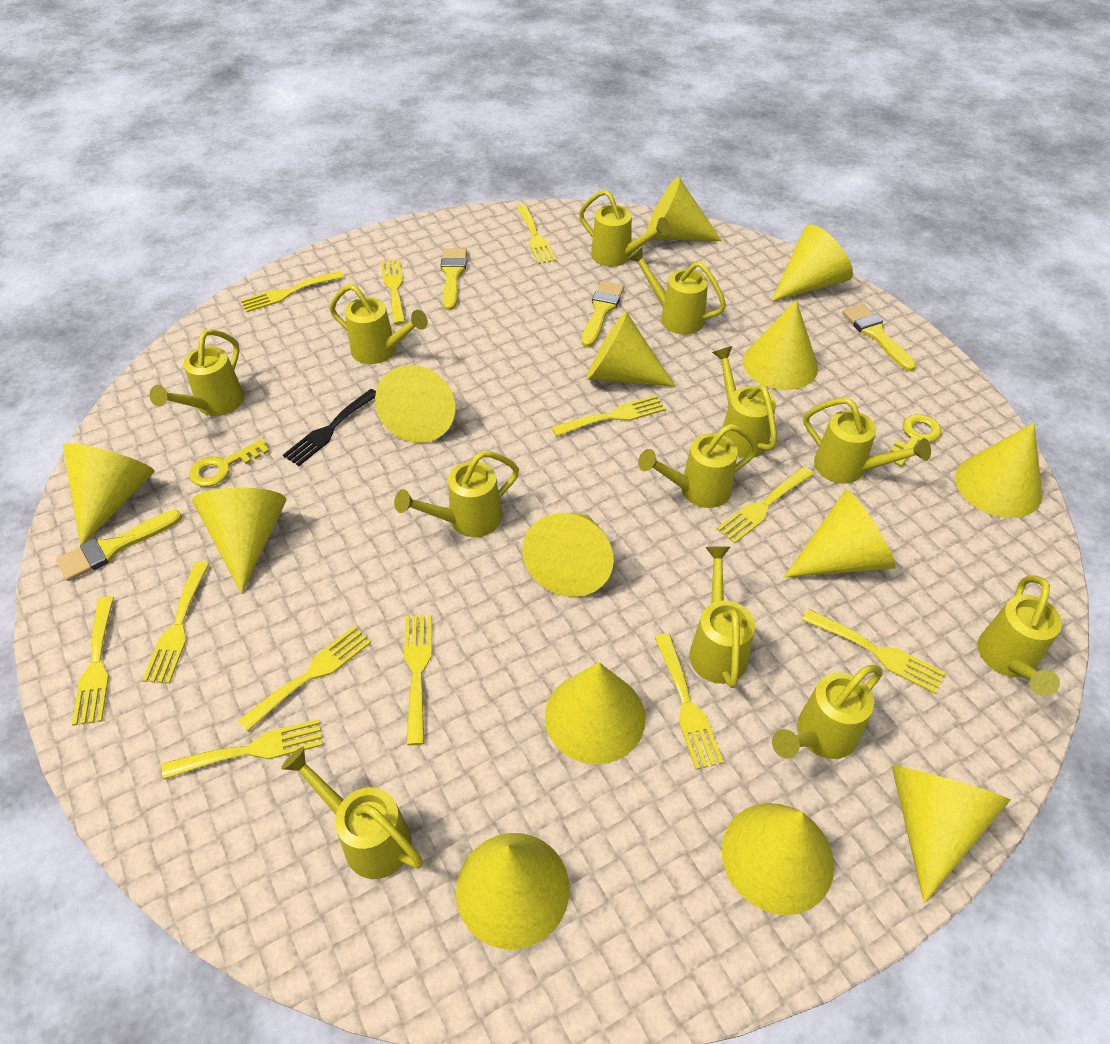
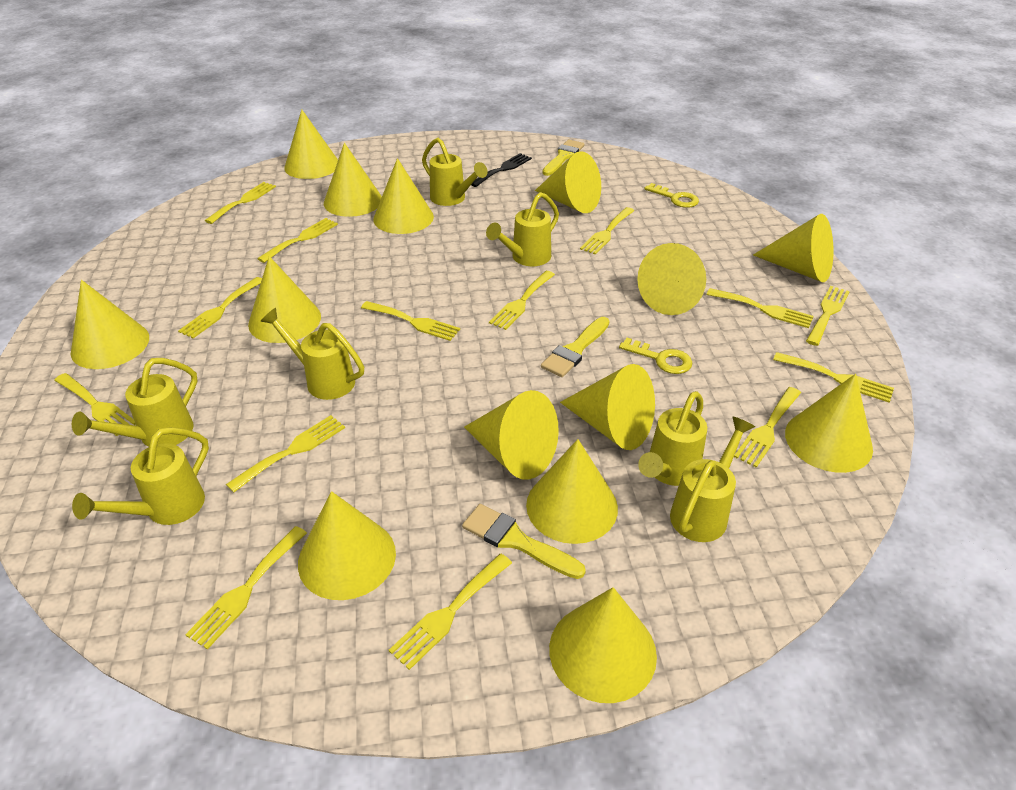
yellow brush: [56,510,182,581] [441,248,467,310] [582,281,624,347] [842,304,916,371] = 4 -> [462,504,586,579] [541,317,609,377] [543,140,584,176] = 3
yellow fork: [72,596,114,726] [142,561,209,684] [162,719,323,780] [238,626,371,731] [241,271,344,312] [381,259,405,325] [404,615,432,745] [517,205,556,264] [551,395,666,437] [654,633,724,770] [717,466,814,543] [802,609,945,694] = 12 -> [54,373,135,436] [178,277,262,338] [185,526,307,650] [205,182,276,224] [226,415,345,492] [257,218,338,263] [361,301,460,341] [389,554,512,670] [489,271,555,330] [580,207,634,255] [707,288,814,328] [734,387,801,468] [773,352,894,402] [806,286,850,346] = 14
yellow watering can: [150,329,244,416] [281,747,423,879] [330,284,428,364] [394,451,519,537] [579,189,671,267] [628,247,726,335] [638,424,759,508] [689,546,755,688] [712,346,777,458] [772,665,882,759] [803,398,931,484] [978,575,1062,697] = 12 -> [72,358,198,447] [72,427,209,525] [260,308,364,400] [422,138,488,206] [486,192,559,266] [638,391,707,486] [670,417,755,542] = 7

